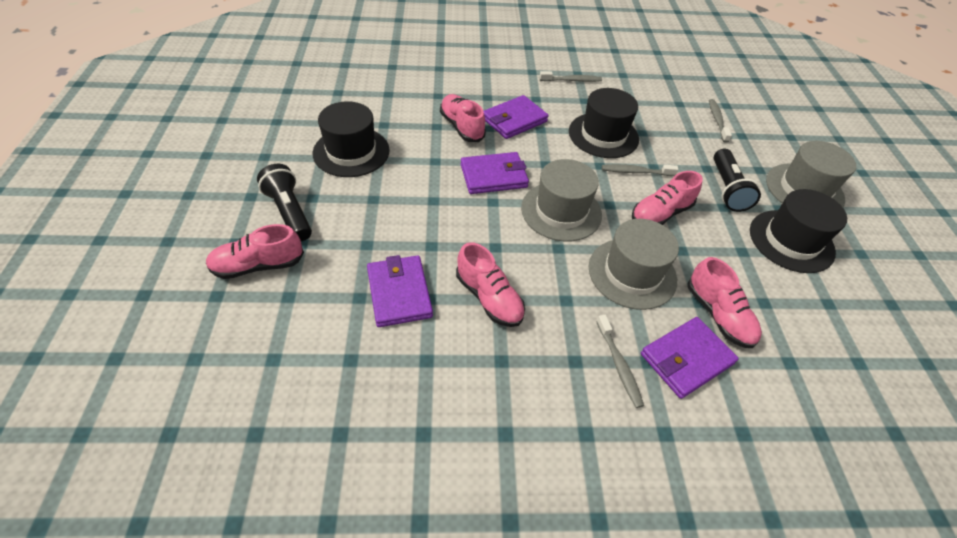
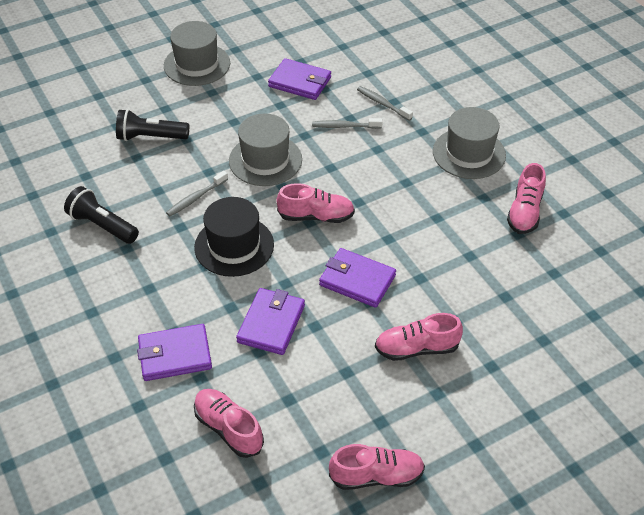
black hat: [312,101,390,177] [569,88,639,158] [750,189,847,273] = 3 -> [194,197,274,277] = 1
grey toothbrush: [540,71,602,82] [596,315,644,408] [602,164,678,176] [709,99,732,143] = 4 -> [166,171,228,217] [312,118,383,129] [357,86,413,121] = 3

